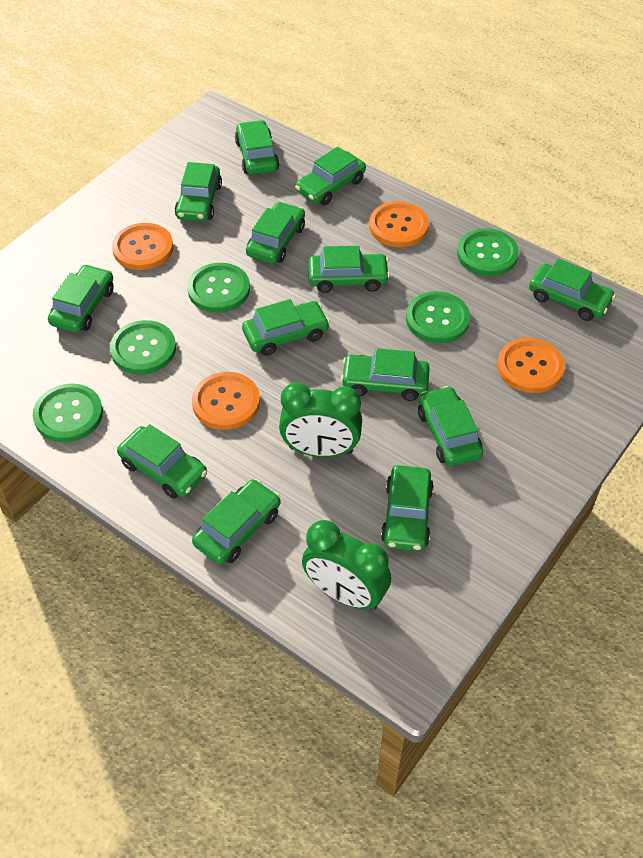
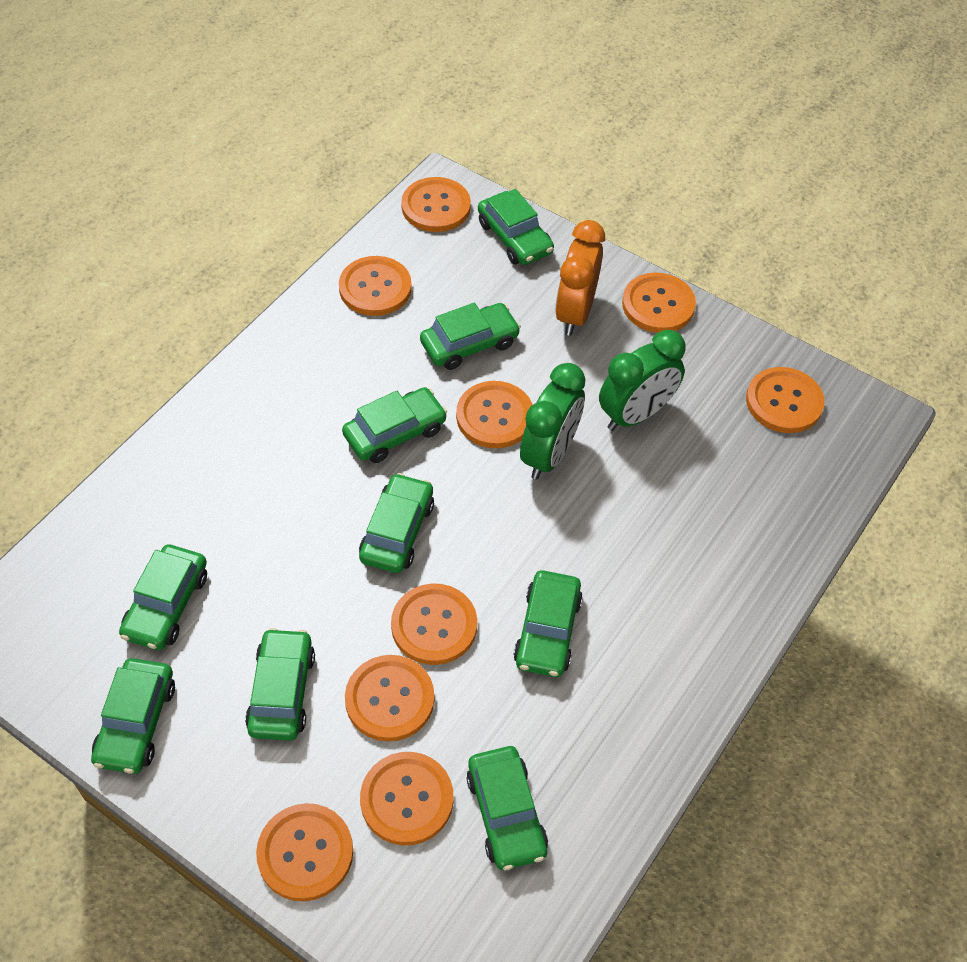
green button: [33,384,103,443] [110,320,176,375] [187,263,250,313] [406,291,470,343] [457,228,519,276] = 5 -> none = 0
green car: [48,264,114,333] [117,424,207,499] [175,162,222,222] [192,479,281,564] [235,120,279,175] [242,299,330,356] [246,201,305,264] [295,147,366,205] [308,246,390,293] [341,348,430,401] [381,465,434,551] [418,386,483,466] [529,259,616,321] = 13 -> [91,658,175,774] [119,544,207,650] [245,628,315,741] [342,387,447,463] [359,473,434,573] [420,303,521,370] [466,746,548,870] [478,189,554,265] [513,570,583,677] = 9
orange button: [112,223,173,270] [192,372,260,430] [369,201,429,247] [497,338,565,393] = 4 -> [256,803,353,901] [339,256,412,316] [345,655,434,742] [360,752,453,845] [391,583,477,665] [401,177,471,232] [456,381,533,448] [622,273,696,333] [746,367,825,433] = 9
orange clock: none = 0 -> [555,220,605,336] = 1

